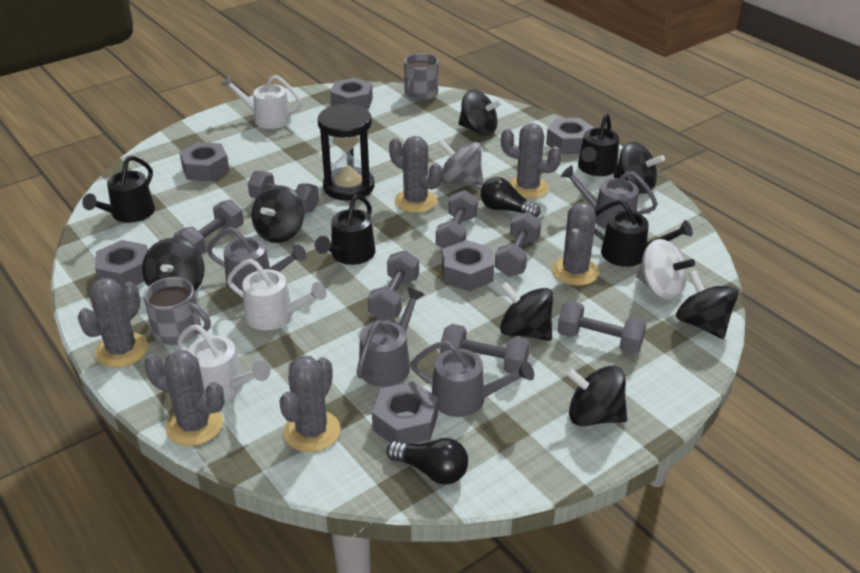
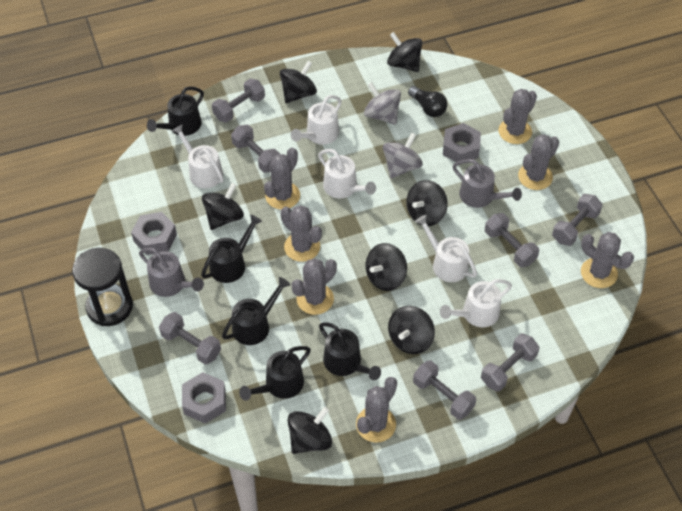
black light bulb: [387,438,468,485] [480,177,541,217] = 2 -> [408,86,447,117] = 1
black watering can: [82,156,155,223] [315,194,376,265] [578,114,619,176] [594,200,693,267] = 4 -> [147,86,204,136] [201,215,262,283] [222,277,290,345] [239,346,311,401] [319,322,381,380] = 5
grey cactus: [78,278,148,368] [144,350,225,446] [279,356,341,452] [389,136,442,213] [501,123,562,199] [552,203,599,286] = 6 -> [264,147,300,209] [280,205,322,262] [291,258,337,315] [356,377,397,442] [499,89,537,144] [518,134,559,190] [581,232,634,288] = 7
grey mug: [143,277,211,345] [404,53,439,100] = 2 -> none = 0
grey nut: [95,240,148,288] [179,142,229,182] [330,78,373,109] [372,381,438,444] [442,240,494,291] [546,118,594,154] = 6 -> [131,212,177,255] [182,372,226,424] [443,123,481,162] = 3
grey spinning top: [438,140,483,185] = 1 -> [364,82,401,125] [383,133,423,179] = 2
grey watering can: [207,227,306,294] [357,287,425,387] [411,340,534,417] [561,165,658,229] = 4 -> [139,247,204,297] [453,159,522,208] = 2
white spinning top: [636,239,695,300] = 1 -> none = 0
white watering can: [177,325,270,401] [221,75,302,129] [227,259,326,330] = 3 -> [172,124,224,188] [291,95,342,145] [318,149,376,198] [415,215,477,282] [440,279,512,327] = 5

